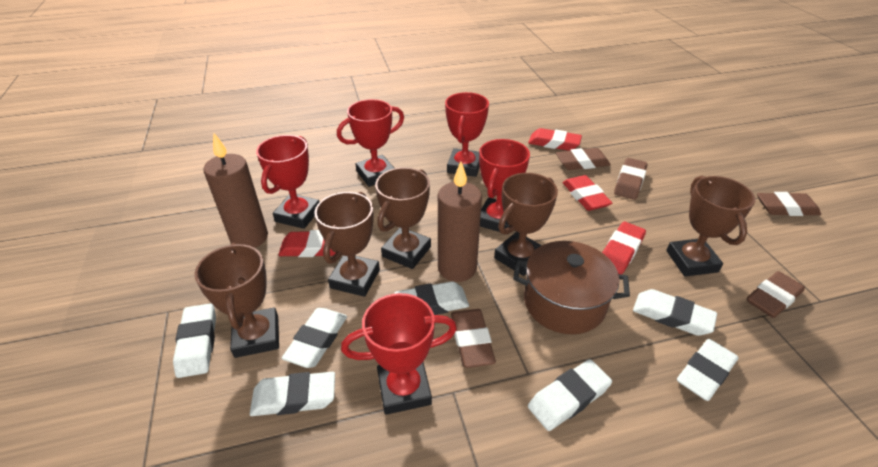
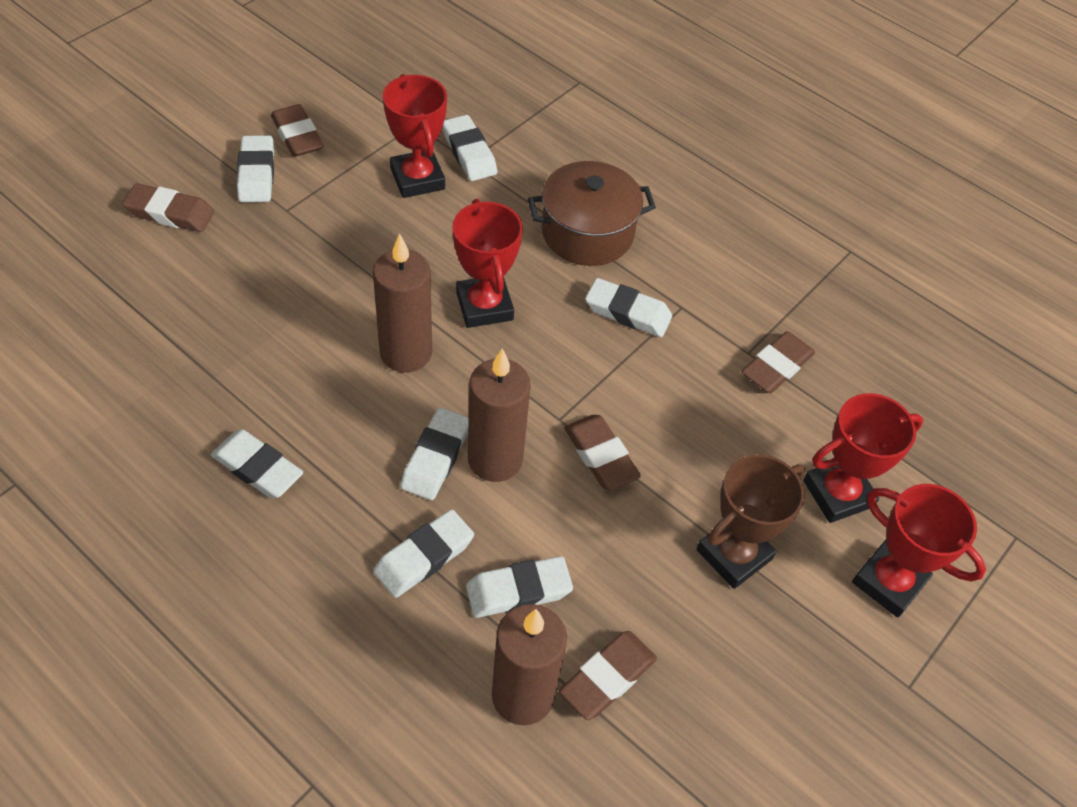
brown candle: [203,132,268,248] [438,162,482,282] = 2 -> [373,234,432,373] [468,349,531,482] [492,604,567,725] = 3
brown trophy: [195,242,279,358] [314,192,380,297] [375,167,431,269] [494,173,558,276] [666,176,755,276] = 5 -> [696,454,805,589] = 1
red eraser: [278,230,335,257] [528,128,582,151] [563,175,613,211] [602,222,646,275] = 4 -> none = 0
red trophy: [256,135,319,229] [337,99,404,187] [341,293,457,415] [445,92,489,177] [479,139,530,232] = 5 -> [383,74,447,198] [452,199,523,328] [803,393,923,523] [852,484,986,618] = 4

